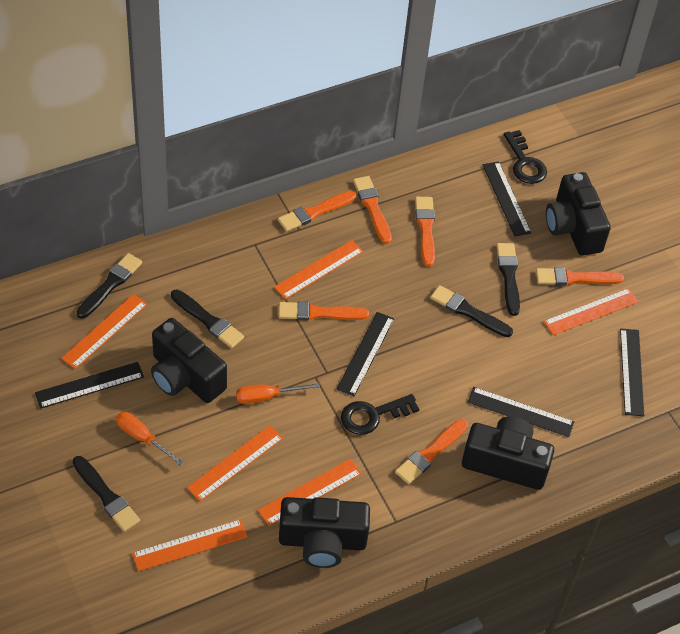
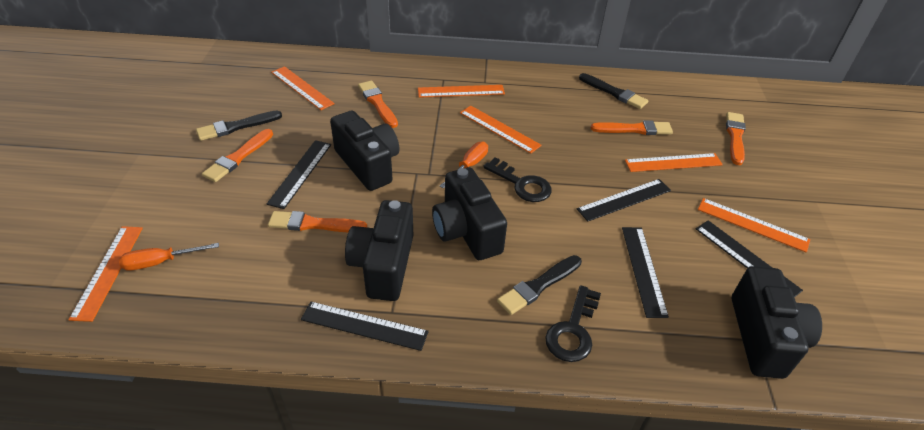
black brush: [72,456,140,532] [76,253,142,319] [171,289,244,348] [430,285,513,337] [496,243,520,316] = 5 -> [196,111,282,141] [497,255,582,315] [579,73,648,109] = 3
orange brush: [278,191,356,231] [279,301,369,321] [353,176,392,244] [395,419,468,484] [415,197,435,267] [536,267,624,286] = 6 -> [202,129,273,182] [268,211,367,232] [358,80,398,128] [591,120,673,135] [726,112,746,165] = 5

